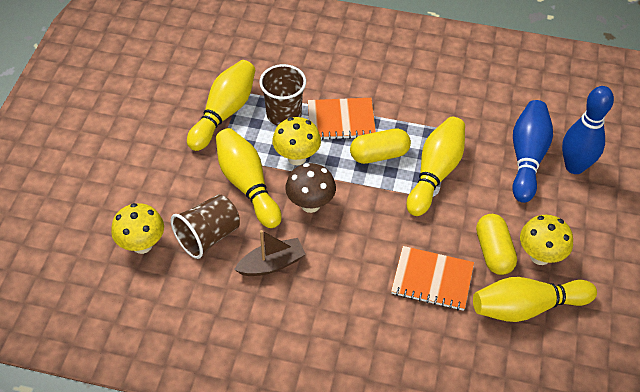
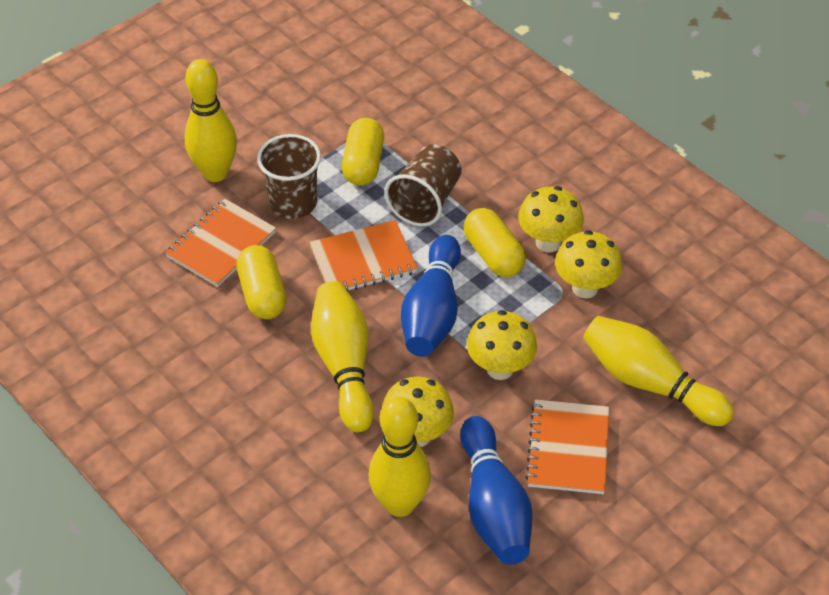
brown boat: [234,230,306,276] = 1 -> none = 0
brown mushroom: [285,163,336,213] = 1 -> none = 0
orange notebook: [308,98,376,140] [391,246,474,311] = 2 -> [166,199,276,287] [310,220,418,291] [525,399,609,494] = 3
yellow capsule: [350,129,411,164] [476,214,517,275] = 2 -> [236,245,287,319] [342,118,384,185] [463,208,526,277] = 3
yellow mushroom: [111,203,164,254] [272,117,321,165] [520,215,573,265] = 3 -> [382,376,454,447] [467,310,537,380] [518,186,584,252] [555,230,622,298] = 4

